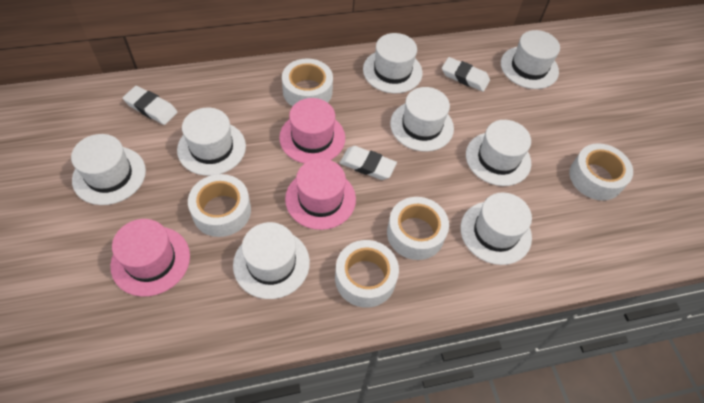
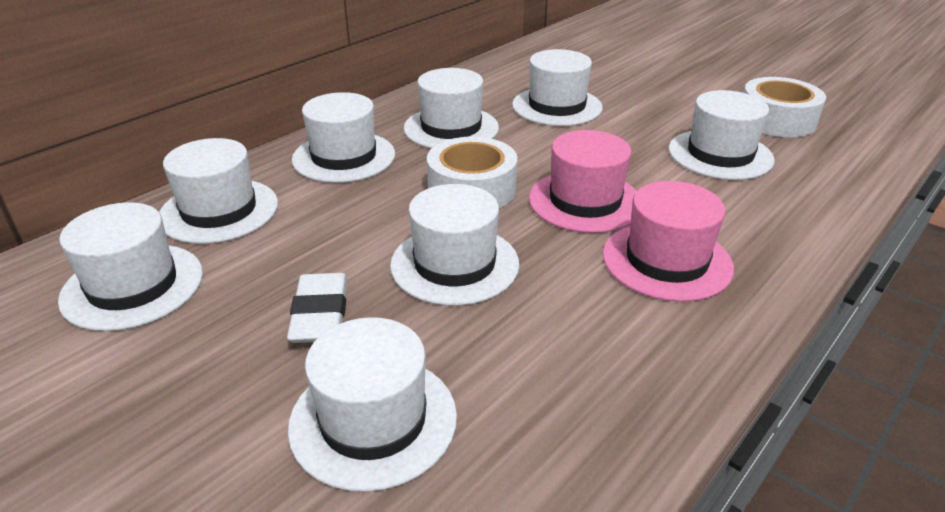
pink hat: [110,219,190,297] [279,98,345,164] [285,158,356,230] = 3 -> [529,130,637,233] [603,181,734,302] = 2
white eraser: [123,86,177,125] [340,146,397,180] [442,57,490,92] = 3 -> [287,273,347,343] = 1
white tape: [188,174,251,237] [282,59,333,106] [335,240,399,308] [387,197,449,260] [569,143,633,201] = 5 -> [427,137,517,208] [743,77,826,137] = 2

